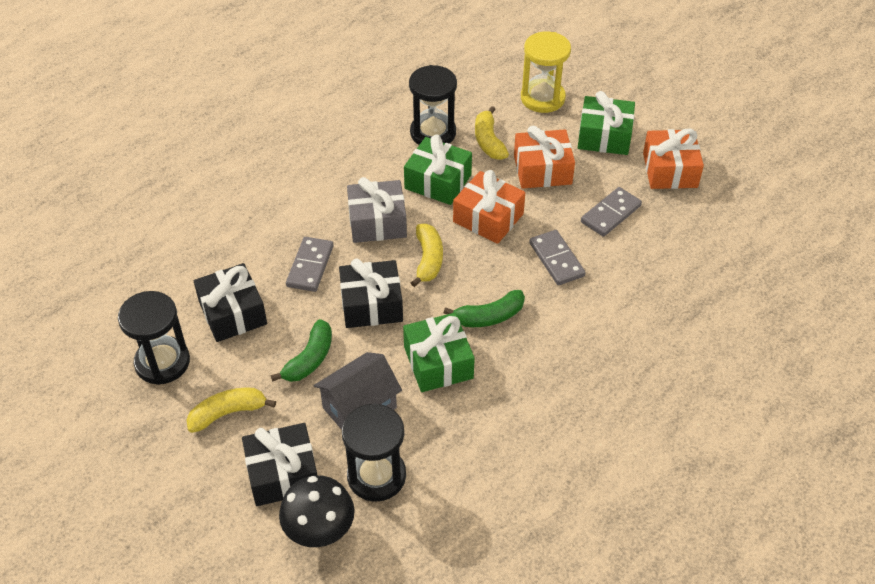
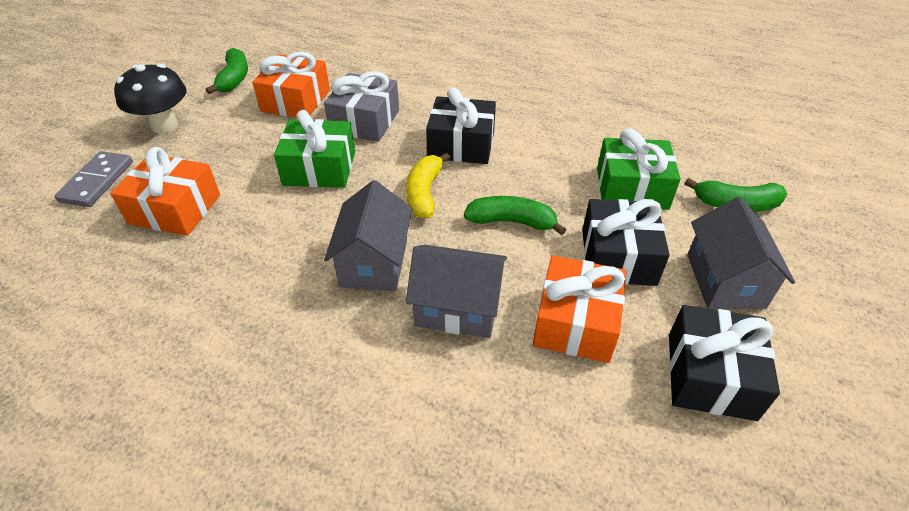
black hourglass: [118,291,190,385] [342,403,406,502] [409,65,457,145] = 3 -> none = 0
green banana: [271,319,332,382] [444,290,525,327] = 2 -> [206,48,248,94] [464,196,566,235] [684,178,787,212] = 3
green gift: [403,313,475,392] [404,135,472,205] [578,91,635,155] = 3 -> [274,110,355,188] [597,128,681,210] = 2
grey domino: [286,237,334,292] [529,230,586,285] [581,187,642,237] = 3 -> [55,151,133,207] = 1
grey house: [314,352,402,430] = 1 -> [324,180,413,291] [406,245,507,338] [687,197,795,309] = 3
yellow banana: [187,388,276,433] [411,224,443,287] [475,106,509,160] = 3 -> [406,152,450,219] = 1
yellow hourglass: [521,32,571,113] = 1 -> none = 0

